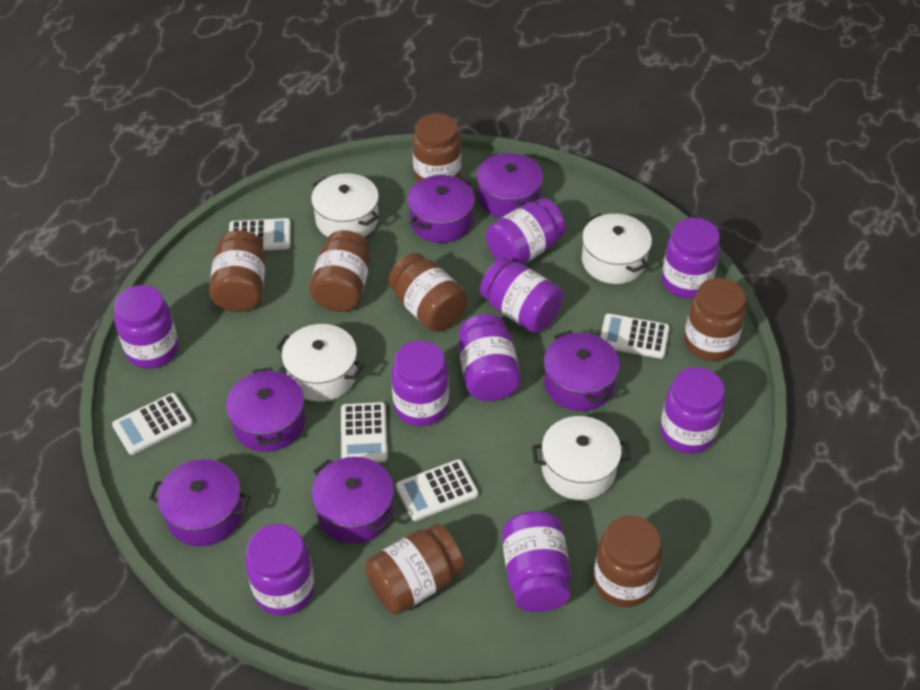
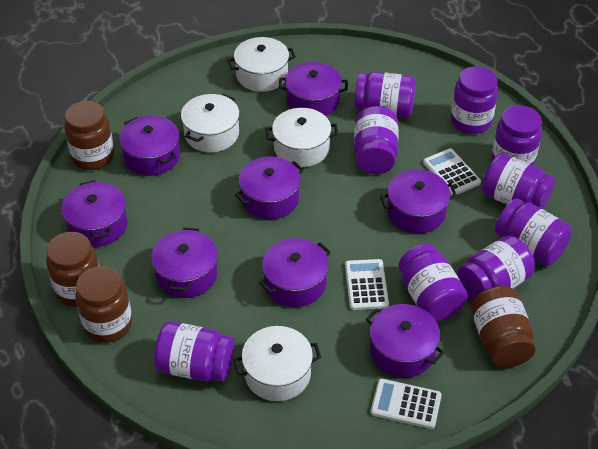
brown jar: [209,230,266,312] [310,230,370,312] [365,524,465,615] [389,253,468,332] [413,113,461,182] [594,516,662,607] [684,278,746,361] = 7 -> [46,232,99,307] [64,101,114,170] [76,266,132,343] [471,286,536,368] = 4
purple pot: [149,459,251,546] [226,368,305,452] [312,457,394,544] [407,175,475,243] [477,153,543,218] [544,330,620,411] = 6 -> [62,180,127,247] [119,116,180,176] [151,227,218,298] [235,157,304,219] [259,238,331,307] [279,62,348,116] [366,304,444,378] [380,170,457,234] = 8
white calculator: [112,393,193,455] [229,218,291,251] [341,402,388,462] [396,459,478,521] [600,314,670,359] = 5 -> [345,259,389,310] [370,379,442,429] [423,148,481,195] = 3

